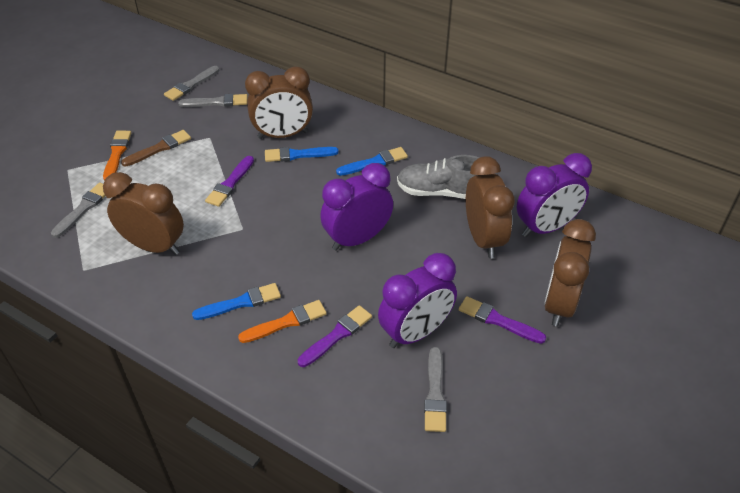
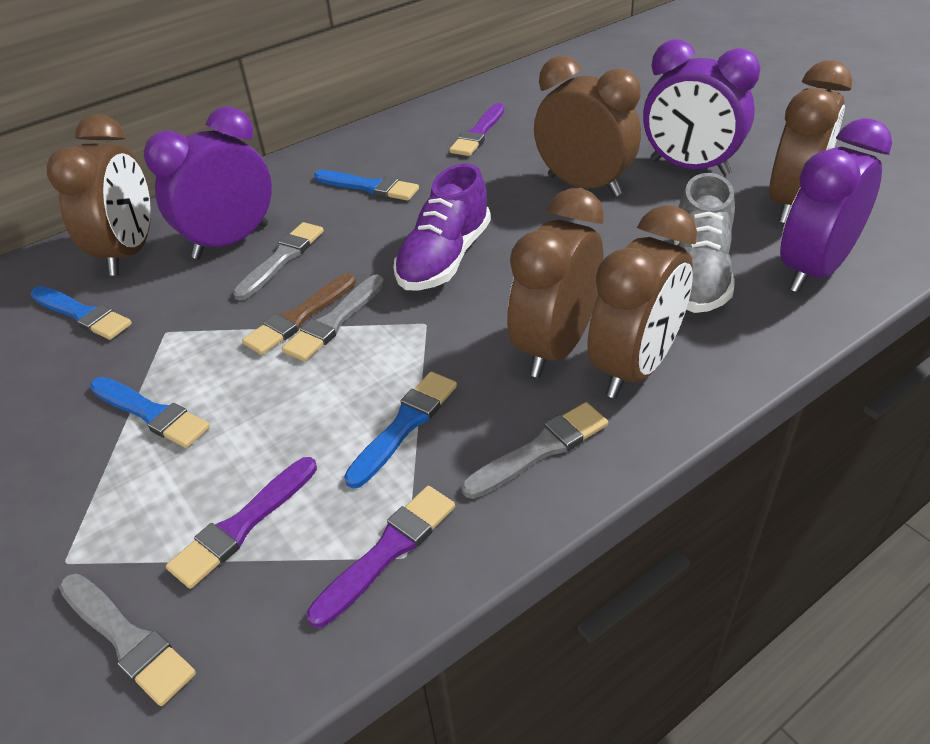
blue brush: [192,283,281,320] [265,147,339,162] [336,147,408,176] = 3 -> [31,286,132,340] [90,377,210,448] [314,170,419,201] [344,371,457,489] = 4
brown clock: [103,172,184,255] [245,66,313,139] [466,156,515,258] [544,219,596,326] = 4 -> [47,114,151,275] [507,188,604,378] [534,56,641,197] [587,205,697,399] [769,60,853,223] = 5
orange brush: [103,131,131,181] [238,300,327,343] = 2 -> none = 0
purple shoe: none = 0 -> [394,163,491,291] = 1

